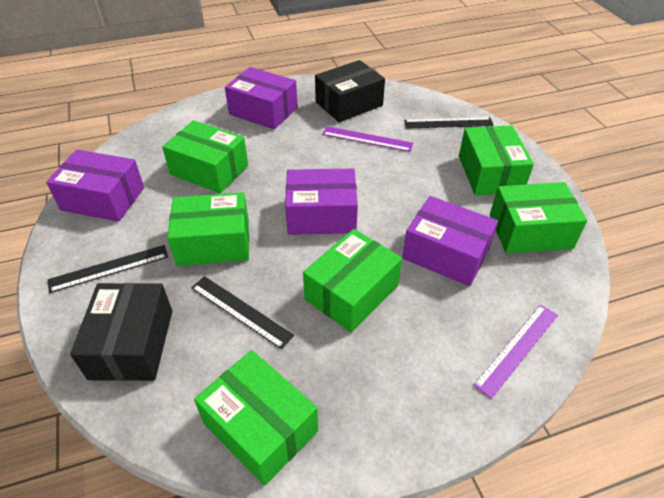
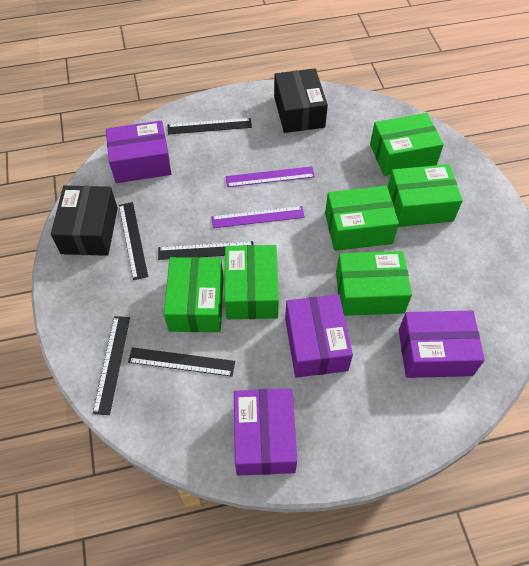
black ruler: [48,245,168,293] [191,276,294,349] [404,117,494,129] = 3 -> [93,316,130,415] [119,202,148,280] [128,347,235,376] [158,241,254,260] [168,118,252,135] = 5

